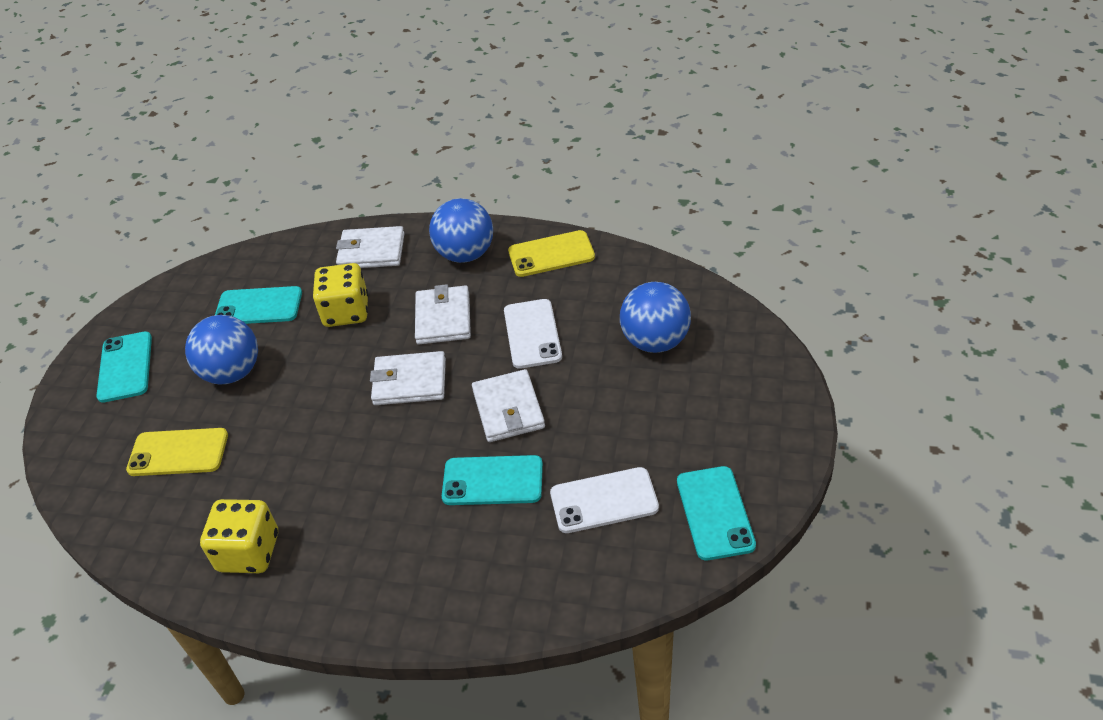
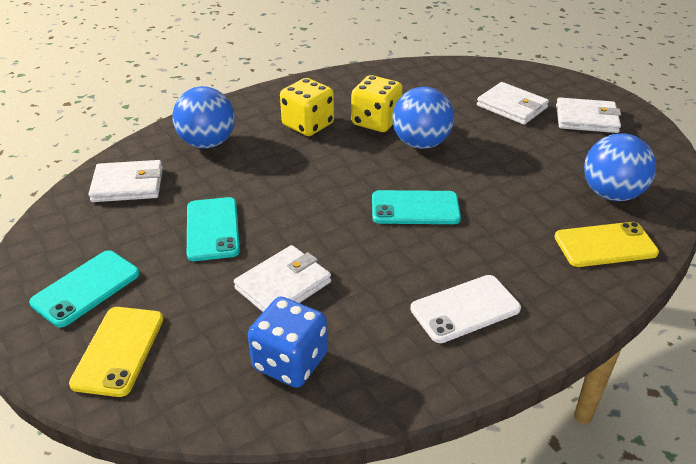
blue dice: none = 0 -> [248,296,328,388] = 1
turquoise phone: [96,332,152,403] [215,286,302,324] [442,455,543,505] [677,466,756,560] = 4 -> [29,250,140,328] [187,197,240,261] [372,190,461,224] = 3
white phone: [504,299,562,369] [550,467,659,533] = 2 -> [410,275,521,343] = 1

